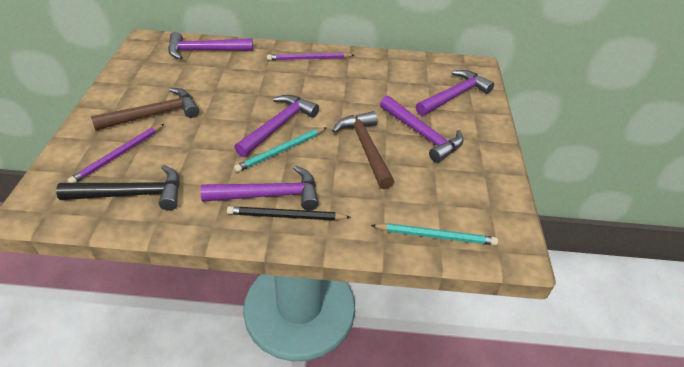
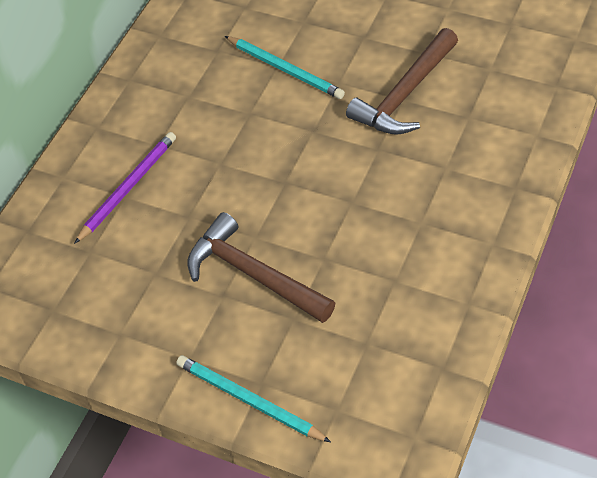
black hammer: [56,165,180,211] = 1 -> none = 0
black pencil: [227,206,351,221] = 1 -> none = 0
purple hammer: [168,32,253,60] [201,166,319,210] [234,95,319,157] [380,96,464,163] [416,70,494,116] = 5 -> none = 0
purple pencil: [68,124,164,183] [267,53,354,61] = 2 -> [74,132,176,244] = 1

